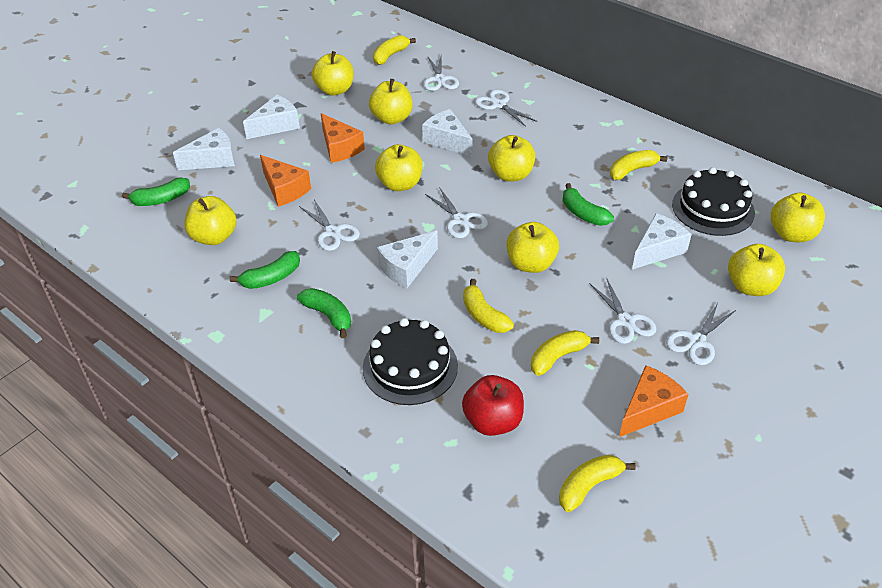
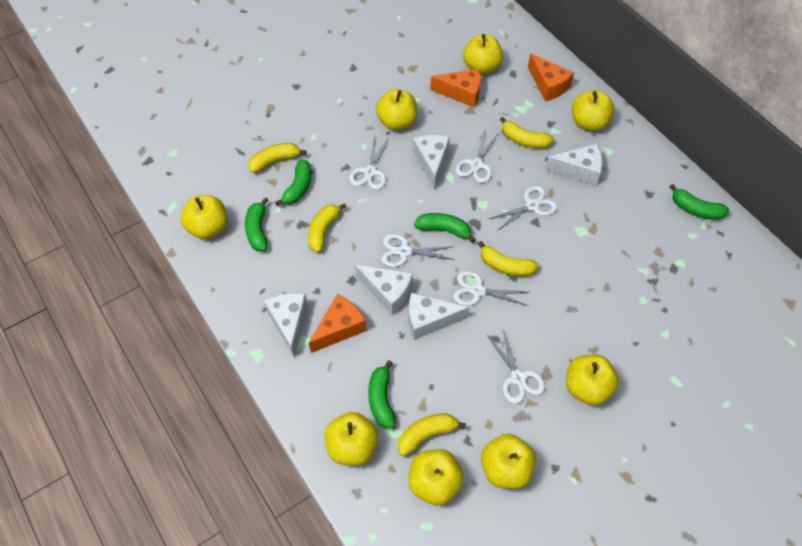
black cake: [363,318,458,405] [672,167,755,236] = 2 -> none = 0
green banana: [122,178,190,206] [230,251,300,289] [297,288,351,338] [562,183,614,226] = 4 -> [245,197,269,251] [275,159,311,206] [368,360,396,428] [414,213,475,243] [669,184,729,220] = 5
red apple: [462,375,524,436] = 1 -> none = 0

